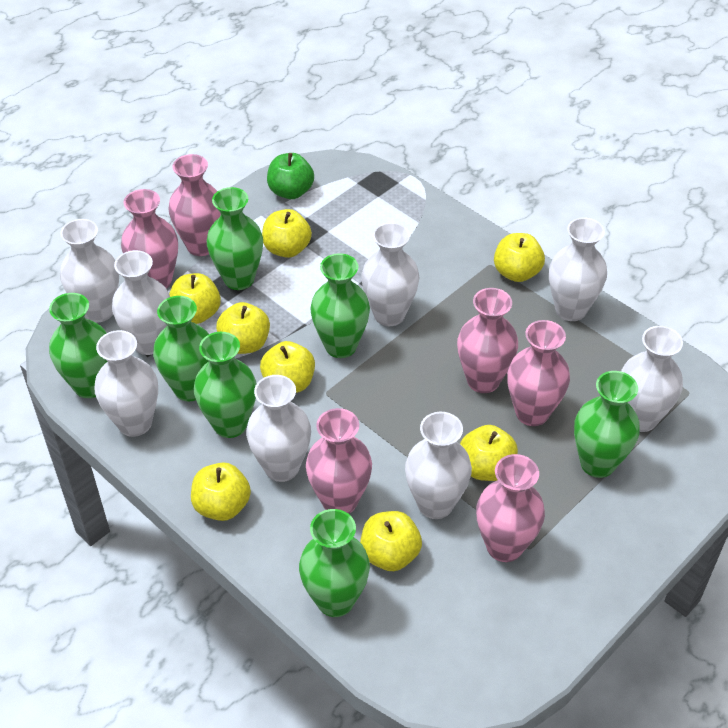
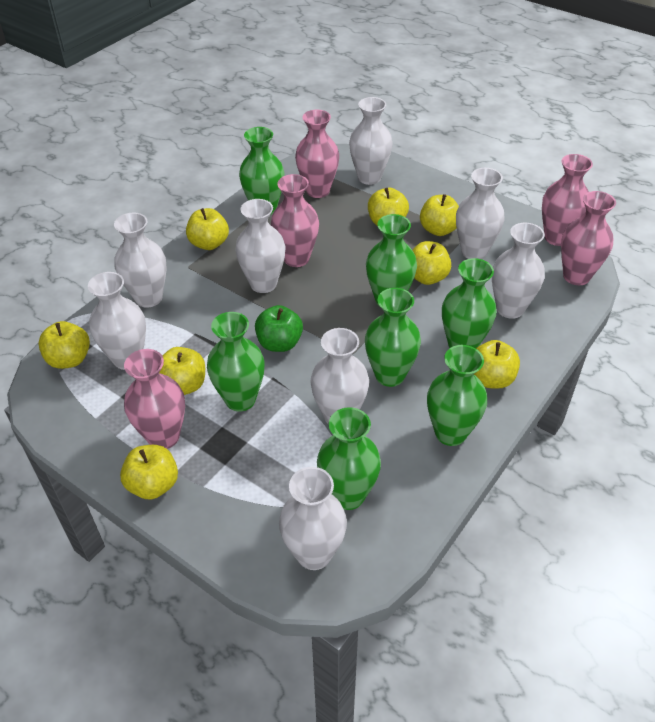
pink vase: [121,189,178,289] [168,154,221,256] [306,408,372,514] [457,288,518,393] [476,454,545,562] [507,320,570,426] = 6 -> [124,349,185,449] [271,174,319,267] [295,110,339,198] [542,154,593,246] [561,191,616,285] = 5

